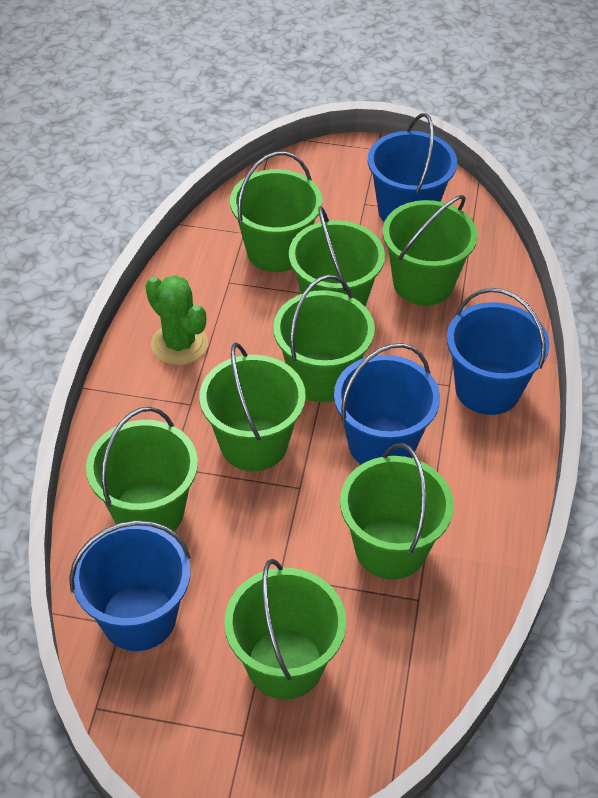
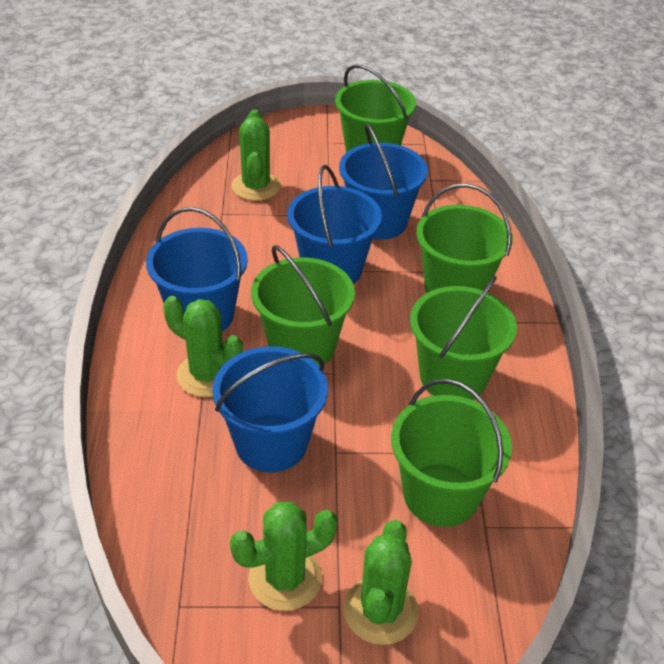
green bucket: [86,407,198,531] [199,342,306,471] [224,559,346,699] [230,151,323,272] [273,275,375,402] [289,206,385,307] [340,443,454,580] [383,195,477,306] = 8 -> [251,245,355,366] [335,65,416,152] [391,379,512,527] [410,276,517,400] [416,184,513,293] = 5
green cactus: [145,275,208,365] = 1 -> [163,296,243,397] [230,502,338,611] [231,109,281,201] [343,520,419,645] = 4

